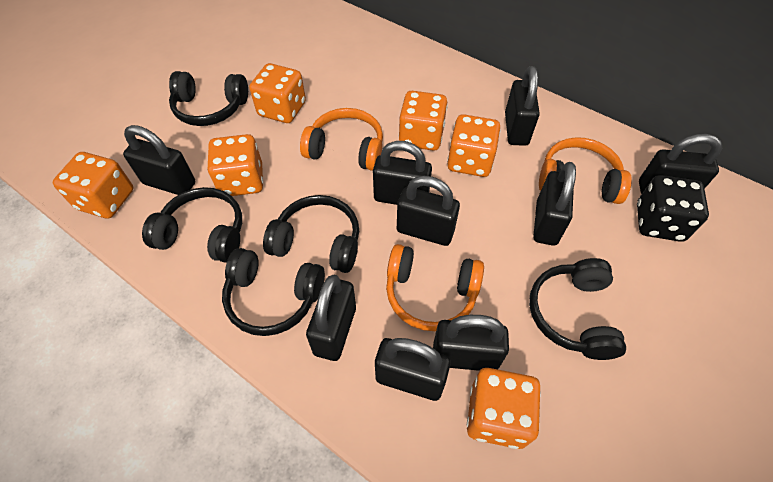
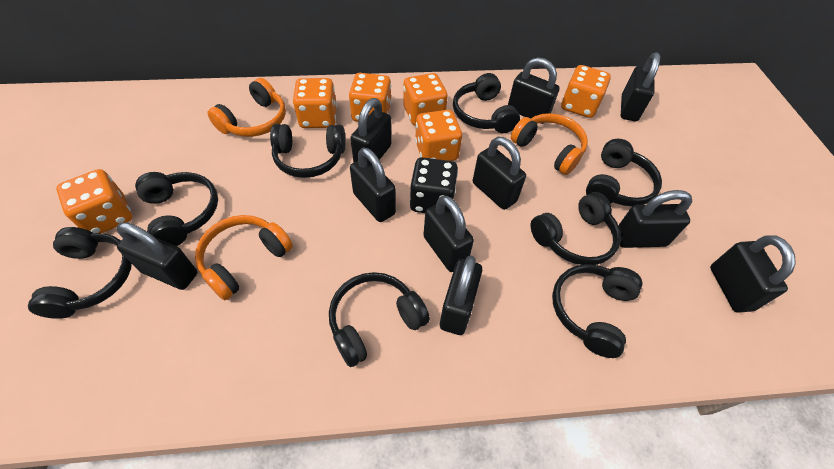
black headphones: [142,187,242,263] [169,71,248,126] [222,248,325,336] [263,195,359,273] [529,258,626,360] = 5 -> [28,227,132,319] [135,172,218,246] [270,124,345,178] [329,272,430,367] [453,73,520,133] [531,192,621,265] [552,264,643,358] [586,139,662,206] = 8
black padlock: [123,125,195,195] [306,275,356,361] [373,141,432,205] [375,338,451,401] [397,176,460,246] [433,315,509,371] [505,66,540,146] [533,162,576,246] [639,134,723,194] = 9 -> [117,222,197,290] [350,98,392,163] [350,147,396,222] [423,195,474,272] [440,255,482,335] [473,137,526,210] [508,57,560,124] [618,190,692,248] [621,52,660,121] [710,235,796,313] = 10

